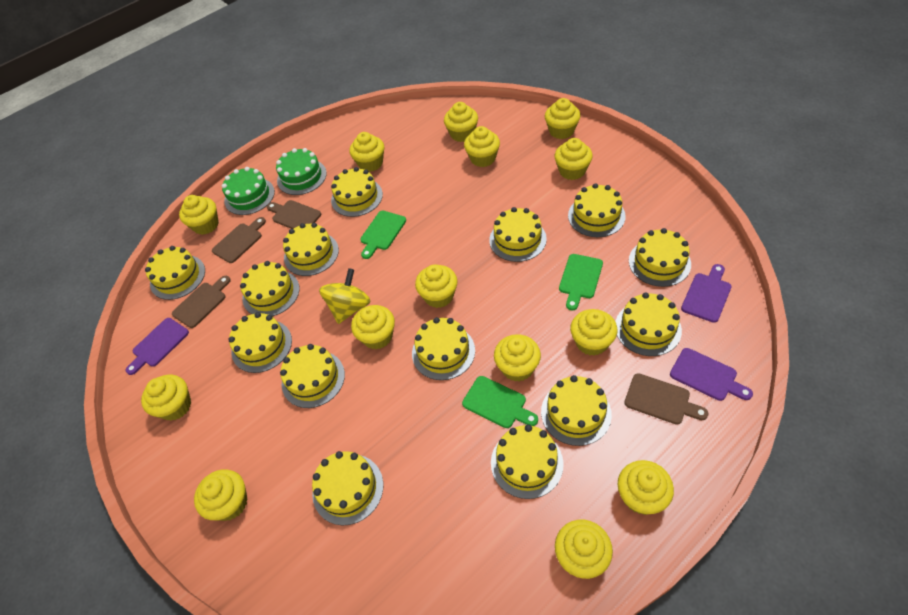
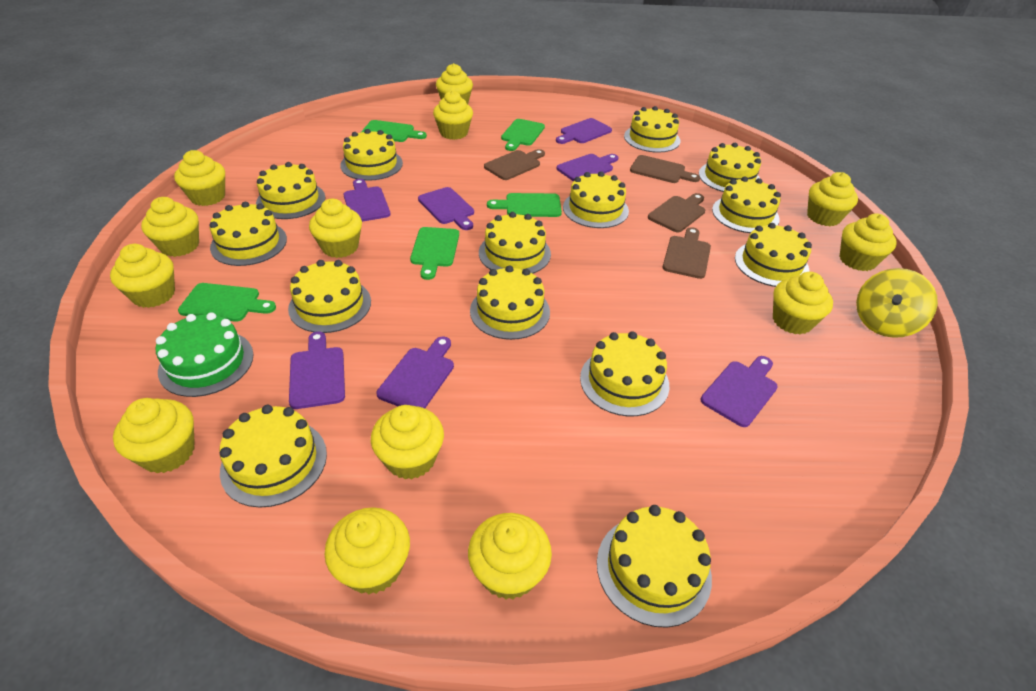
green cake: [222,167,275,215] [276,148,327,195] = 2 -> [156,312,254,397] = 1
green cutting board: [360,211,406,259] [462,376,538,428] [559,254,603,310] = 3 -> [178,283,276,322] [361,120,427,142] [410,227,459,280] [487,193,562,217] [501,119,545,151] = 5
purple cutting board: [126,318,189,375] [670,348,753,401] [681,264,732,323] = 3 -> [289,332,345,409] [343,179,391,222] [376,336,454,408] [418,187,474,230] [556,118,612,144] [556,154,618,181] [701,356,778,427] = 7
yellow cupcake: [141,375,191,421] [179,195,219,235] [194,469,248,521] [350,132,384,172] [351,305,395,349] [415,265,457,308] [444,102,478,142] [464,126,500,167] [494,334,541,382] [545,98,581,139] [555,138,593,180] [555,520,613,579] [570,309,618,356] [618,460,674,515] = 14 -> [110,244,175,308] [113,398,195,473] [141,197,199,257] [174,150,225,206] [309,199,362,258] [324,507,410,594] [371,405,444,479] [433,91,473,140] [436,63,473,104] [468,513,552,600] [773,272,833,335] [807,172,858,226] [839,213,897,271] = 13

